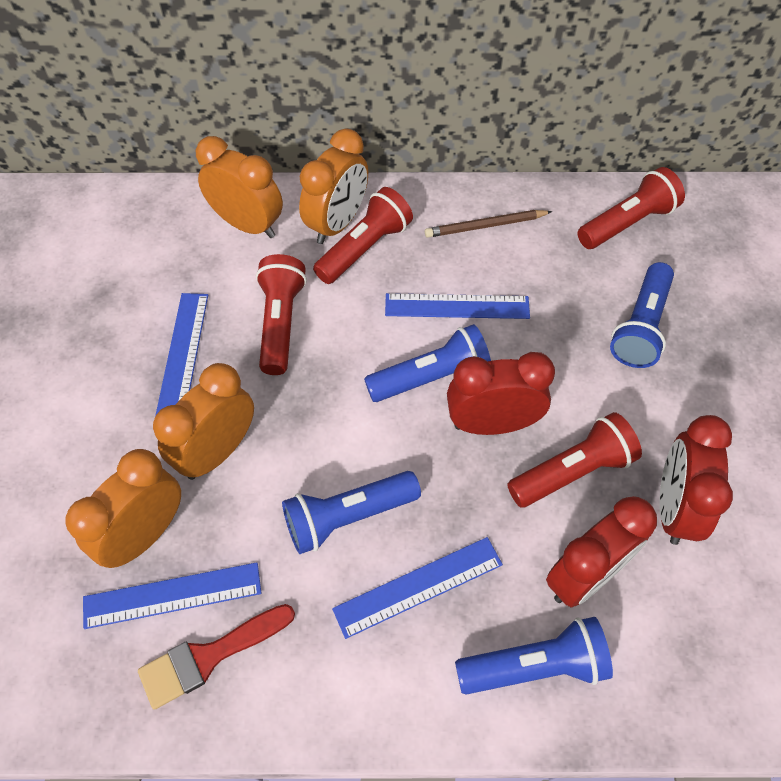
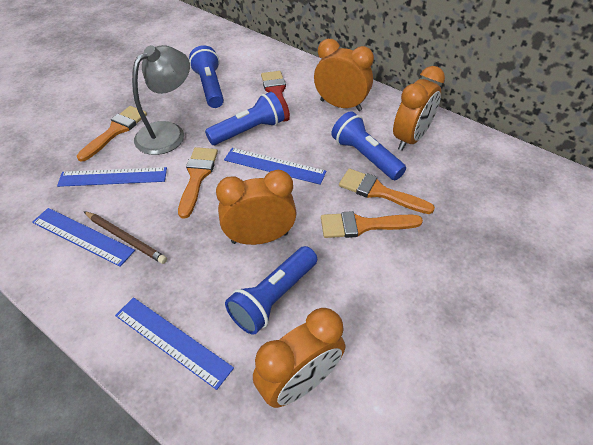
grey lamp: none = 0 -> [132,45,190,155] = 1
orange brush: none = 0 -> [77,106,147,162] [178,147,218,219] [321,211,423,238] [339,168,435,214] = 4
red clock: [447,352,555,435] [546,496,657,608] [659,415,733,545] = 3 -> none = 0
red flashlight: [256,254,307,375] [313,187,413,284] [507,412,642,507] [577,167,685,249] = 4 -> none = 0

